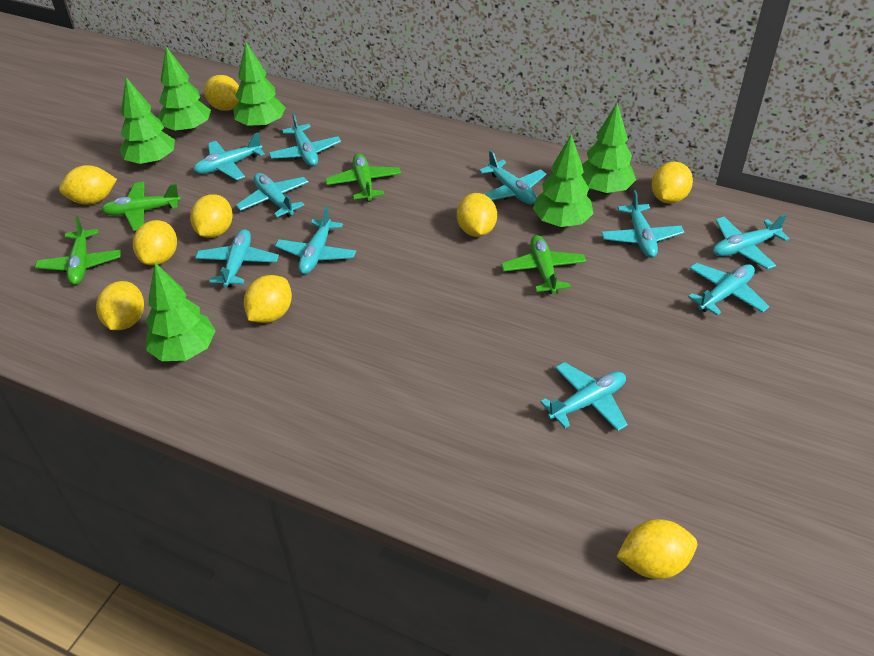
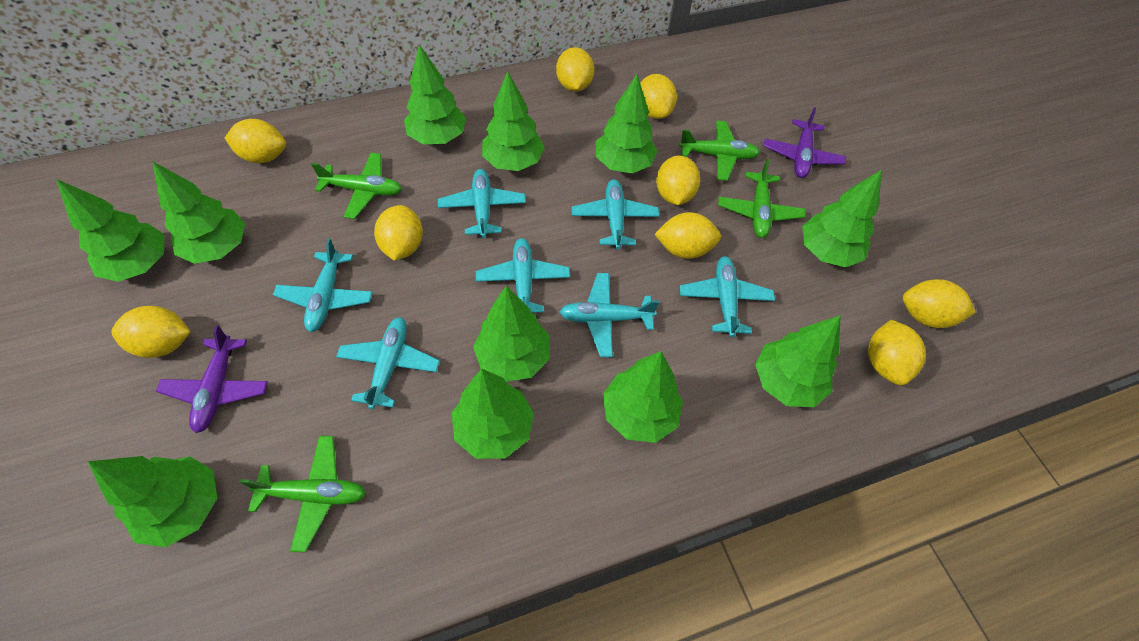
green tree: [120,77,175,166] [146,263,216,361] [158,46,211,133] [234,43,286,129] [533,135,594,227] [581,103,636,194] = 6 -> [56,179,165,282] [88,456,217,547] [152,161,245,264] [404,44,466,144] [452,369,534,459] [473,286,550,382] [482,71,545,171] [596,74,657,174] [603,351,683,443] [755,315,841,407] [802,169,882,268] = 11
purple plane: none = 0 -> [156,325,268,433] [764,107,846,178] = 2
turquoise plane: [194,132,265,180] [195,229,279,287] [236,173,309,217] [269,113,341,167] [275,206,356,274] [479,150,546,205] [540,362,628,431] [601,190,684,258] [688,263,769,316] [713,214,790,269] = 10 -> [273,238,373,332] [336,317,440,410] [438,169,526,238] [476,238,570,313] [560,273,660,357] [572,179,659,249] [680,256,775,337] = 7

